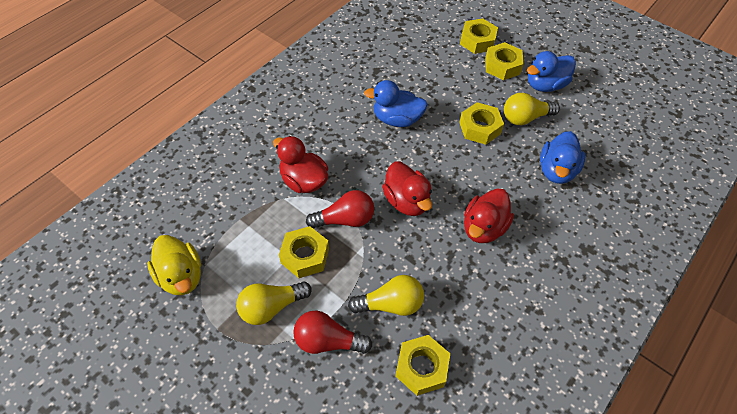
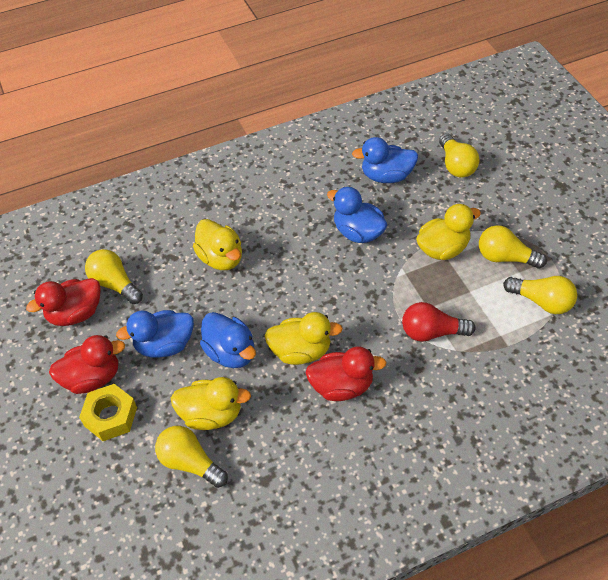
blue duck: [364,80,428,127] [527,51,576,92] [540,131,586,184] = 3 -> [116,310,194,357] [200,312,256,368] [327,187,387,243] [352,137,418,183] = 4
red light bulb: [293,311,372,354] [306,190,374,229] = 2 -> [402,302,476,341] = 1
yellow duck: [147,235,201,295] = 1 -> [171,377,251,430] [193,219,242,270] [264,312,343,365] [416,204,481,260] = 4
yellow light bulb: [236,282,312,325] [348,275,424,316] [504,93,560,125] = 3 -> [85,249,143,304] [155,426,228,488] [439,133,479,178] [479,225,547,269] [503,276,577,314] = 5
yellow nut: [279,226,329,278] [395,335,450,396] [459,102,504,145] [460,18,498,54] [485,42,524,80] = 5 -> [79,384,137,441] = 1

